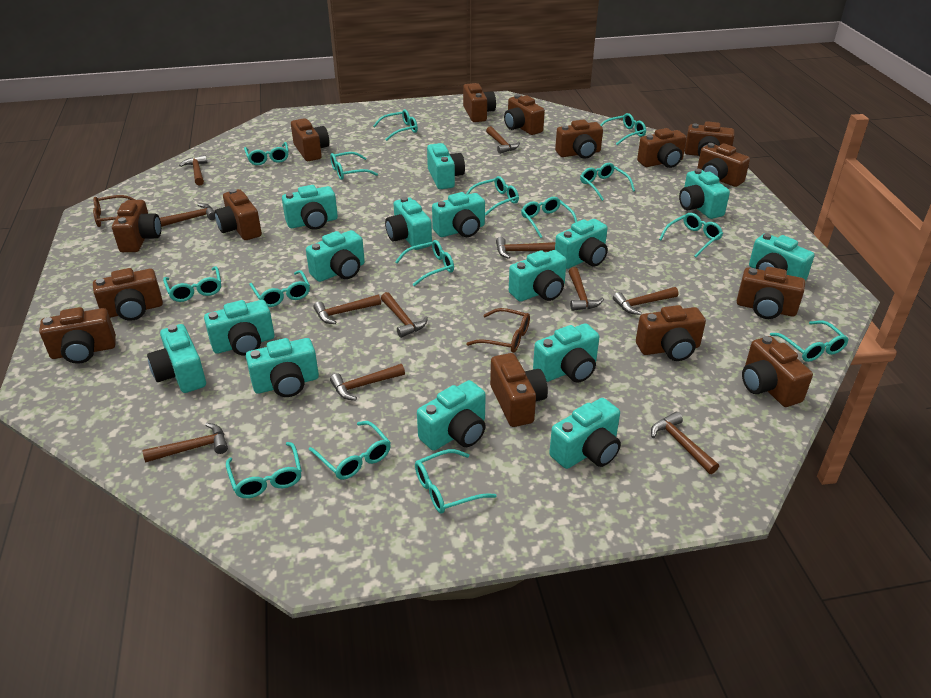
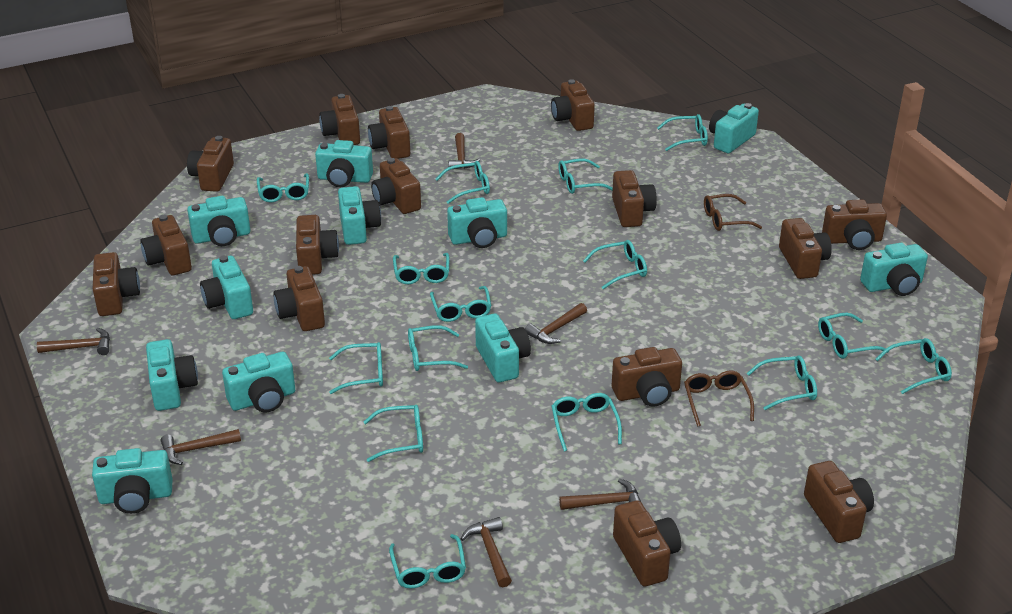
brown hammer: [142,423,228,462] [160,203,215,227] [179,155,208,185] [313,295,381,324] [330,364,405,400] [381,292,428,338] [486,126,520,154] [496,237,555,259] [569,267,604,311] [613,287,678,315] [651,412,719,474] = 11 -> [37,328,110,355] [161,429,241,465] [448,133,480,169] [461,517,512,587] [525,303,587,344] [559,479,641,510] = 6
turquoise camera: [147,324,206,393] [204,300,274,356] [246,338,319,397] [282,185,338,230] [306,230,365,282] [385,197,432,250] [417,380,486,451] [427,143,465,189] [432,192,485,237] [509,250,567,302] [533,323,599,383] [549,398,621,469] [555,219,608,269] [679,169,730,219] [749,233,814,281] = 15 -> [92,448,172,514] [146,339,198,411] [187,196,250,246] [200,255,253,319] [222,352,295,413] [315,140,373,187] [338,186,381,245] [447,197,507,248] [475,313,531,382] [709,103,759,153] [860,243,928,296] = 11

